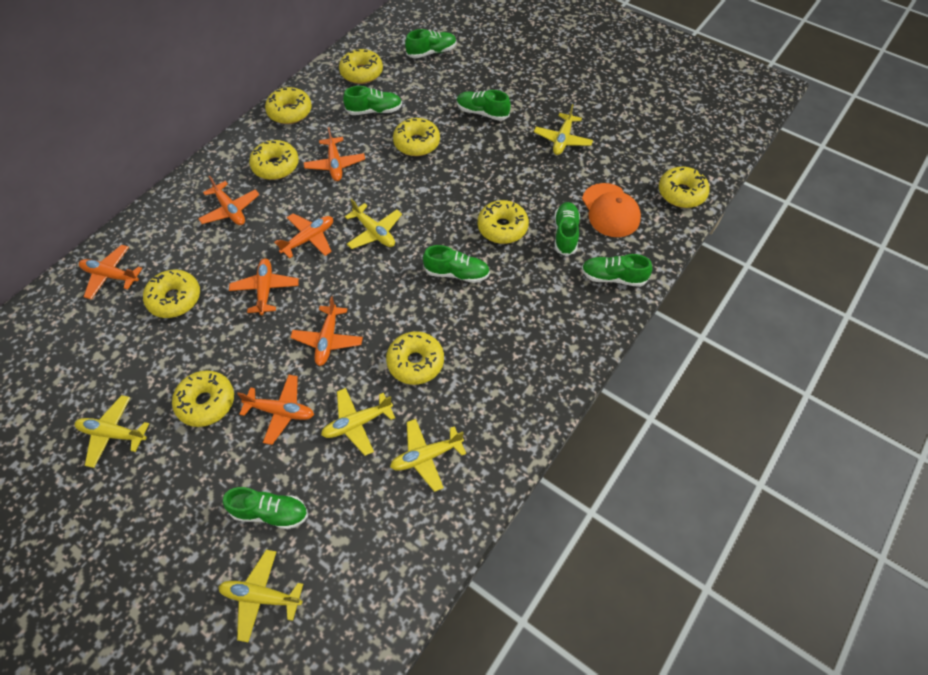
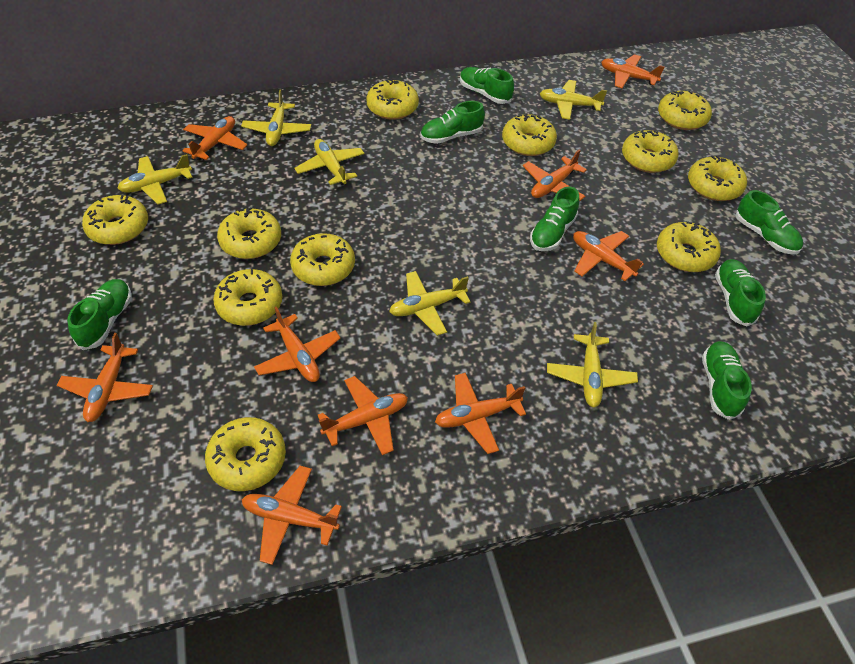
orange cap: [582,183,641,237] = 1 -> none = 0
orange plane: [79,245,143,300] [198,175,259,225] [229,258,299,315] [237,375,314,445] [274,213,333,258] [290,296,363,366] [304,127,365,181] = 7 -> [57,333,153,422] [182,116,247,161] [242,466,342,565] [254,307,341,382] [318,376,408,455] [435,373,526,454] [523,149,587,201] [573,231,644,281] [601,54,665,88] = 9
yellow donut: [143,270,200,318] [172,370,234,427] [249,140,299,180] [265,87,312,124] [339,49,383,84] [386,331,444,385] [393,118,440,156] [478,200,529,244] [659,167,710,208] = 9 -> [82,195,148,245] [205,417,286,491] [213,269,282,326] [217,207,281,259] [290,233,355,286] [366,79,419,120] [502,113,557,156] [622,130,679,173] [657,221,721,272] [658,91,712,130] [688,156,747,201] = 11

